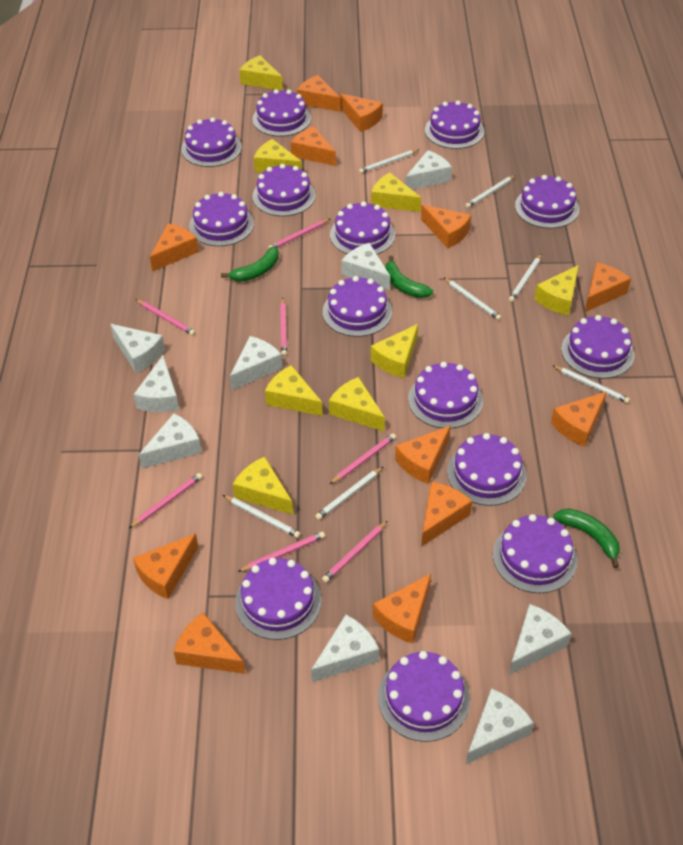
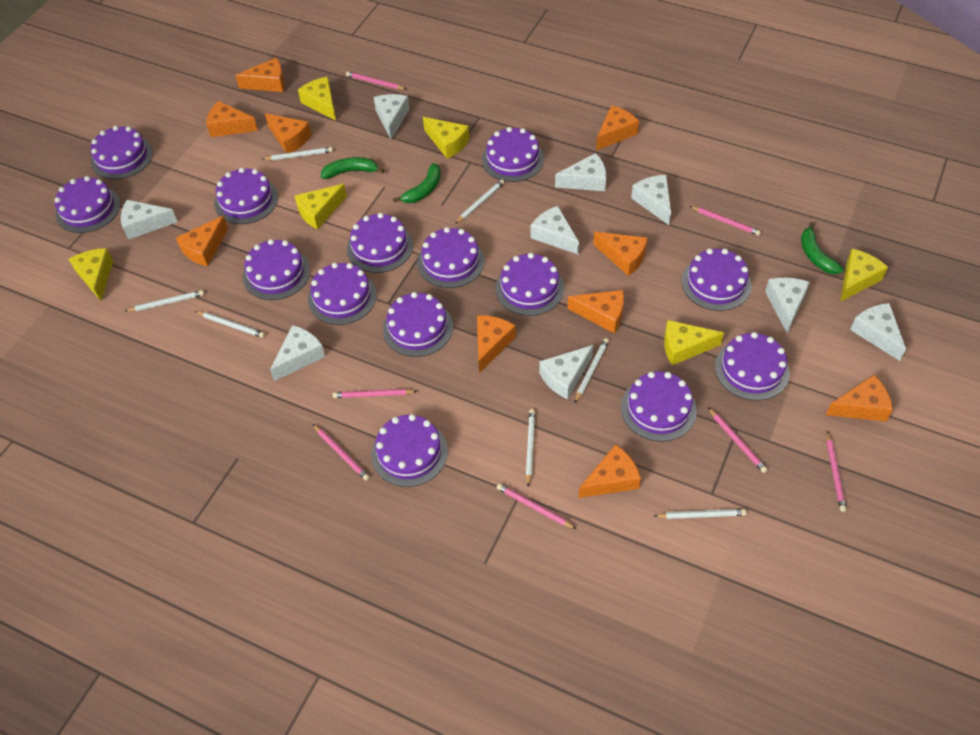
orange cheese: [133,534,198,599] [150,223,199,271] [173,613,245,674] [291,126,336,166] [297,75,340,112] [340,93,383,132] [373,574,431,644] [395,425,451,484] [421,205,471,248] [421,482,472,547] [551,391,607,447] [585,262,631,312] = 12 -> [176,216,228,267] [206,101,258,137] [235,58,285,92] [265,113,311,153] [477,315,516,373] [568,290,624,333] [579,444,641,498] [593,232,648,276] [596,105,639,150] [826,375,893,422] = 10
yellow cheese: [233,457,293,515] [240,55,283,91] [254,139,302,172] [265,365,323,416] [329,377,385,431] [371,173,421,212] [371,324,418,378] [534,265,579,316] = 8 -> [69,248,113,301] [295,184,347,230] [298,77,336,120] [423,117,469,159] [664,320,724,365] [840,249,888,302] = 6

